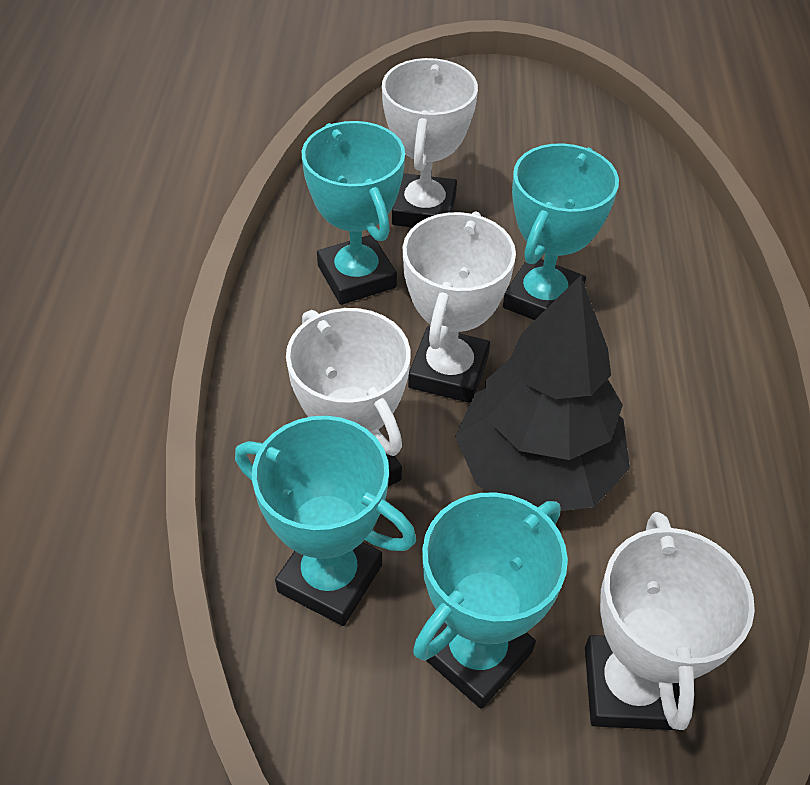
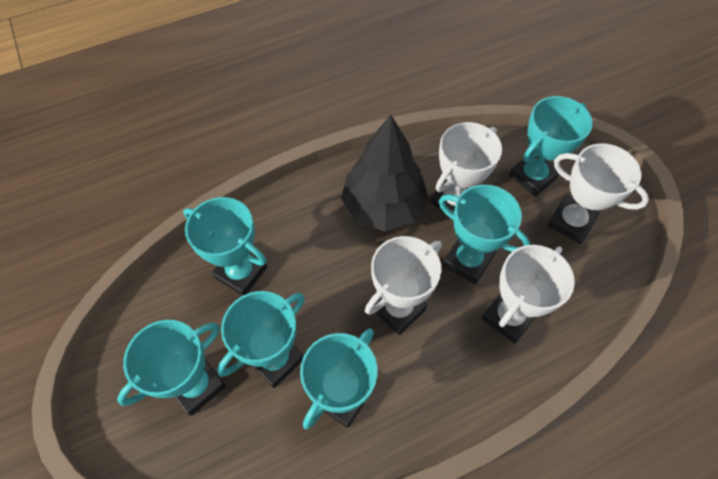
turquoise trophy: [235,416,416,626] [302,121,405,305] [413,492,568,709] [503,143,619,320] = 4 -> [117,320,226,416] [183,197,267,296] [217,291,305,388] [300,328,378,429] [439,185,531,284] [509,96,593,197] = 6

